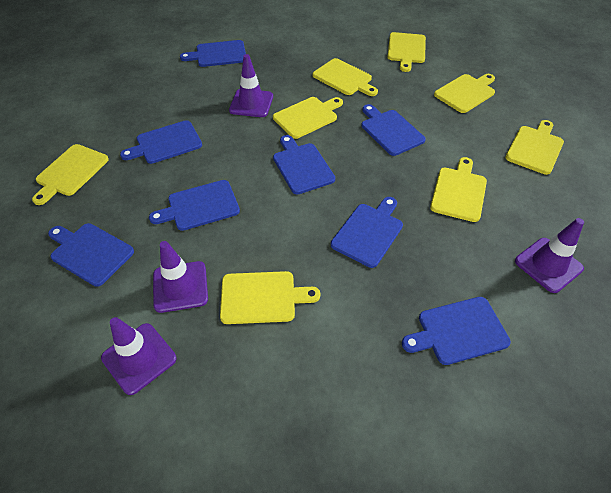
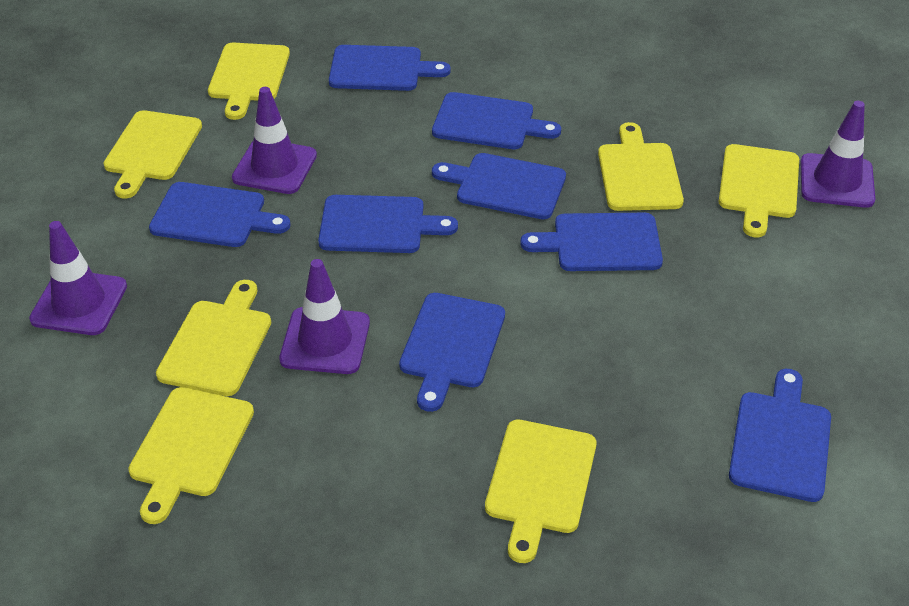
yellow cutting board: [32,144,109,205] [220,271,320,324] [273,97,343,139] [313,58,378,96] [387,32,426,72] [430,157,487,222] [434,74,495,113] [505,120,564,175] = 8 -> [103,110,202,198] [128,387,254,524] [156,280,271,396] [208,43,290,120] [485,419,596,563] [598,122,684,211] [719,144,799,238] = 7

